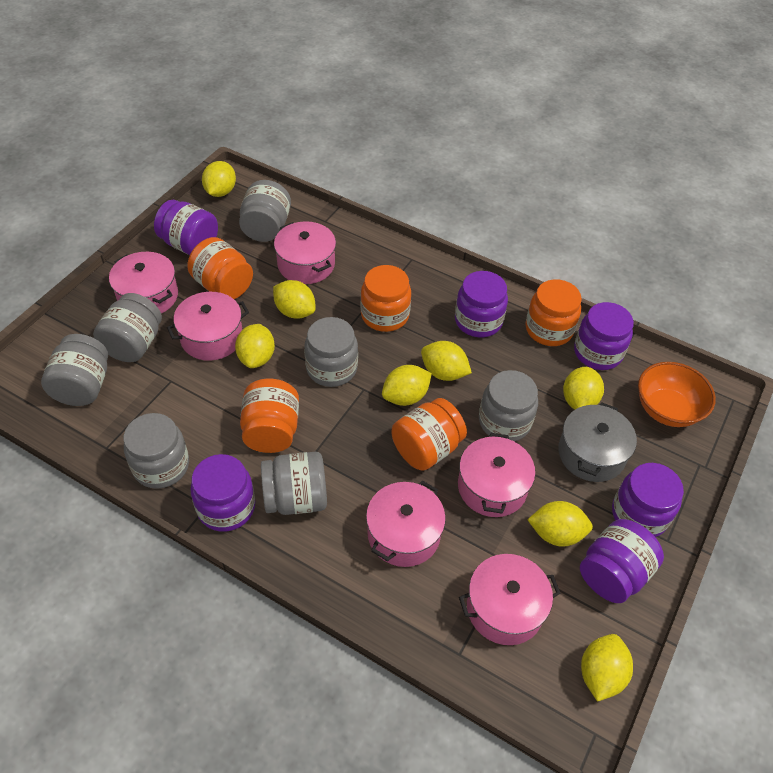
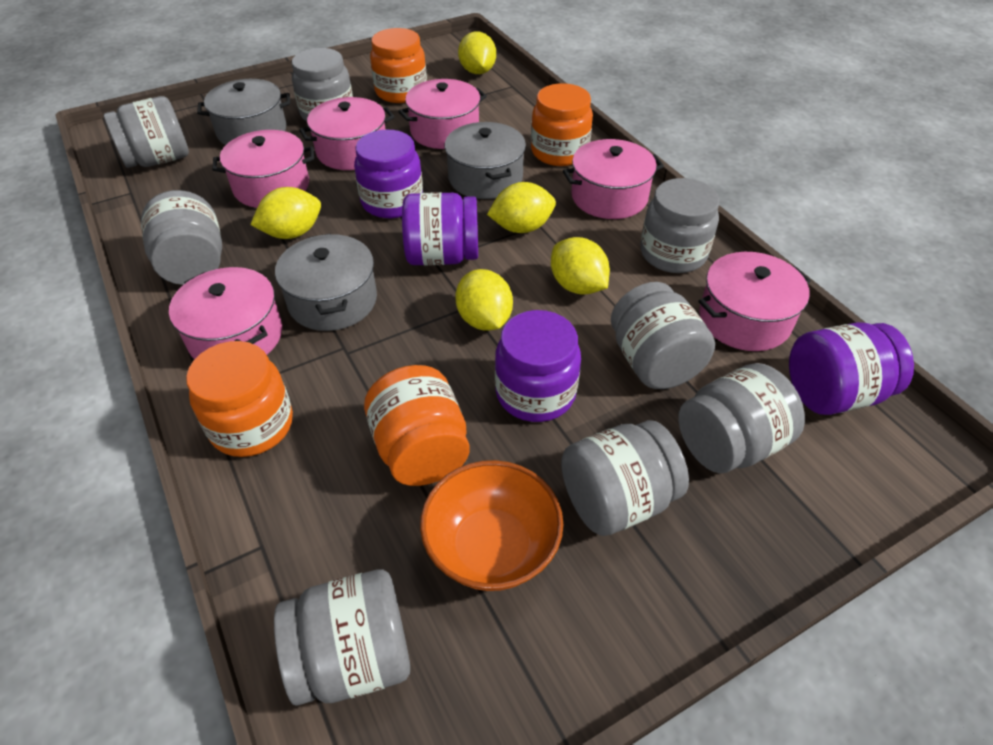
grey jar: [41,334,108,406] [93,293,162,362] [124,413,189,489] [239,180,291,242] [261,452,327,515] [304,317,358,387] [479,370,538,442] = 7 -> [104,96,189,168] [141,190,222,285] [274,569,410,705] [292,48,353,122] [561,420,689,536] [611,282,715,389] [640,178,719,273] [678,363,805,473] = 8
grey pot: [558,402,637,482] = 1 -> [197,79,290,145] [275,233,377,331] [445,122,526,199] = 3
orange jar: [187,237,253,299] [240,378,299,453] [361,265,411,332] [391,398,467,470] [526,279,582,346] = 5 -> [186,341,293,457] [364,365,470,486] [370,28,427,103] [531,83,593,166] = 4
purple jar: [154,200,218,255] [190,454,255,532] [455,271,508,337] [574,302,634,370] [580,519,664,603] [612,463,684,537] = 6 -> [354,130,423,218] [402,192,478,266] [495,310,581,422] [789,322,914,415] = 4
yellow lemon: [202,161,236,197] [235,324,275,368] [273,280,316,318] [382,365,432,406] [421,341,472,381] [527,501,593,547] [563,367,604,409] [581,634,633,702] = 8 -> [250,187,321,239] [455,269,513,331] [458,31,496,74] [487,182,556,233] [551,237,610,295] = 5

